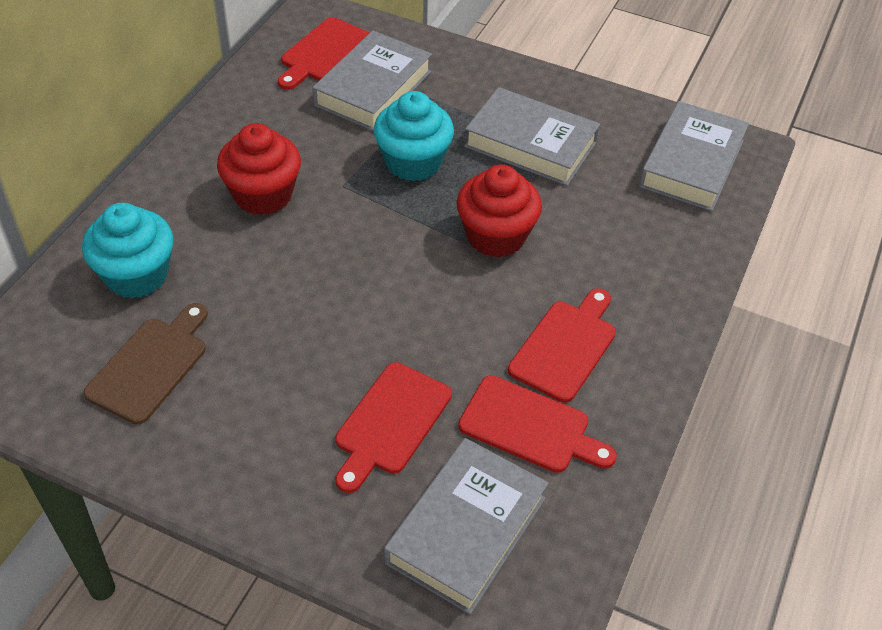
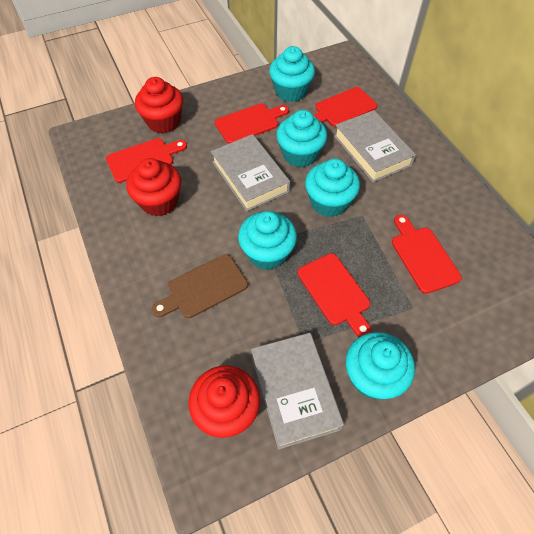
grey book: [312,31,432,131] [384,438,549,614] [464,87,600,186] [639,101,749,211] = 4 -> [211,134,290,211] [251,333,344,449] [334,110,416,182] = 3
red cupcake: [217,123,301,215] [457,164,542,257] = 2 -> [126,158,181,216] [135,77,183,134] [189,365,260,438] = 3
red cutting board: [278,17,370,90] [335,362,452,493] [458,375,617,473] [508,288,616,403] = 4 -> [106,138,187,183] [215,104,289,144] [297,253,372,337] [313,87,377,127] [392,214,462,294] = 5
turquoise cupcake: [82,203,173,298] [374,91,454,181] = 2 -> [238,211,297,270] [269,46,315,102] [276,110,327,167] [305,159,360,217] [346,332,415,399] = 5

